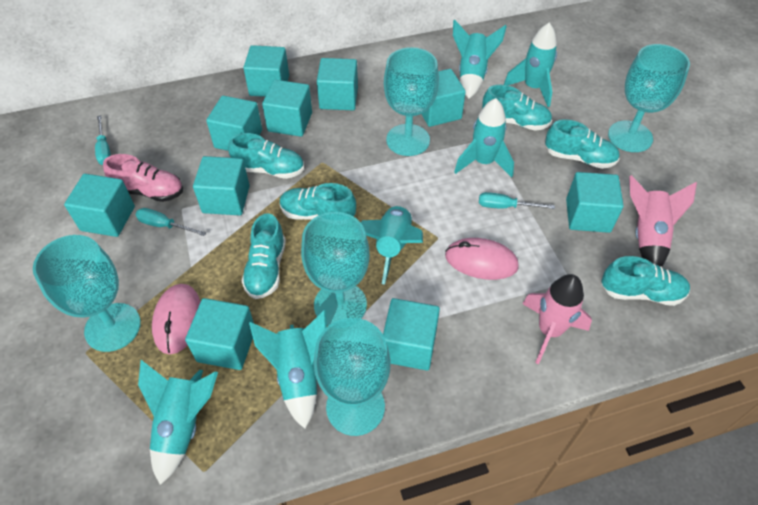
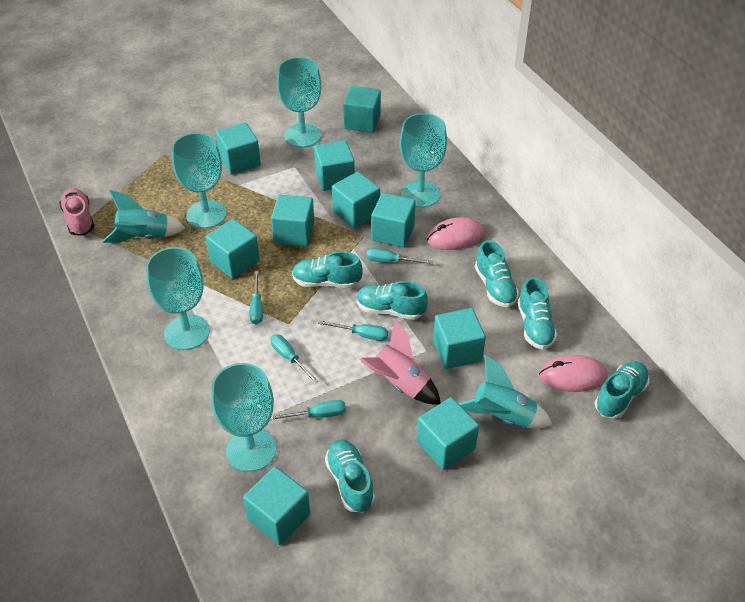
pink rocket: [522,274,592,364] [629,175,697,266] = 2 -> [360,320,441,404] = 1
turquoise rocket: [138,360,218,485] [249,310,327,429] [361,205,423,285] [453,20,507,99] [454,98,514,177] [504,23,557,107] = 6 -> [102,190,185,243] [458,355,552,428] = 2
turquoise screwdriver: [95,115,111,165] [136,208,206,236] [479,192,555,209] = 3 -> [249,271,263,325] [270,400,346,420] [271,335,319,383] [318,320,388,341] [366,248,433,264] = 5

